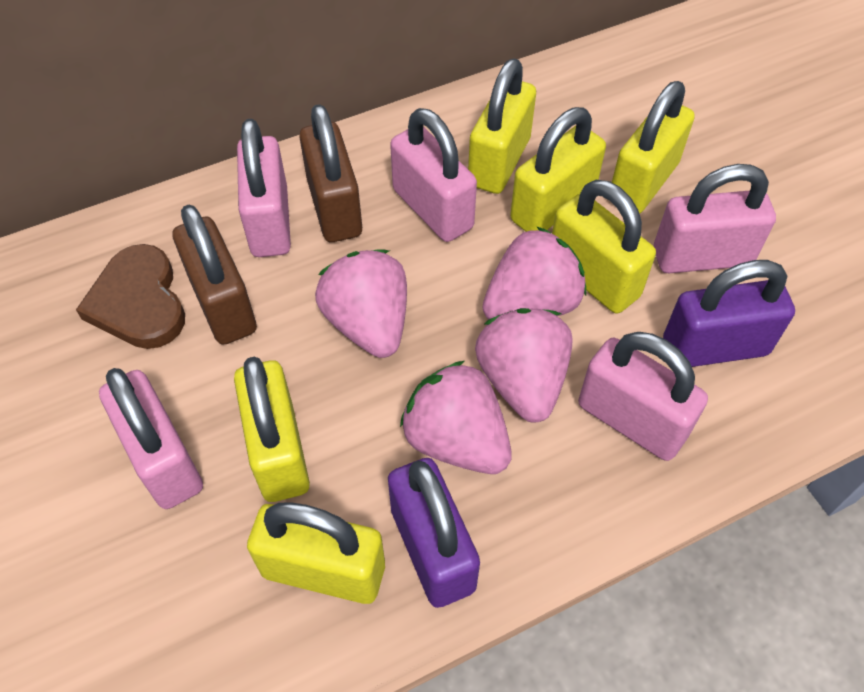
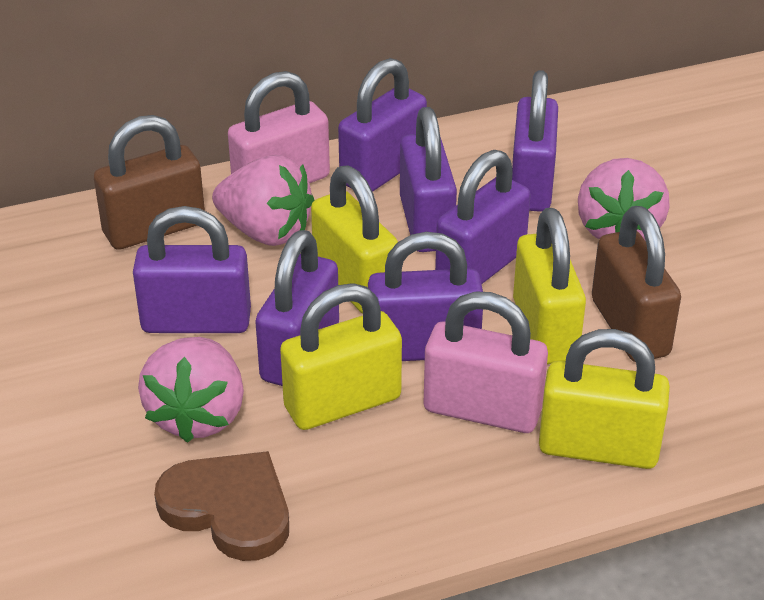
pink padlock: [99,368,203,509] [237,119,291,257] [390,108,477,242] [578,332,708,461] [654,164,776,273] = 5 -> [228,71,330,183] [424,291,548,433] = 2
pink strawberry: [315,249,407,358] [400,361,512,474] [475,308,573,423] [482,227,586,319] = 4 -> [138,337,244,443] [212,155,314,246] [578,158,670,240] = 3
purple padlock: [388,458,480,608] [663,260,795,367] = 2 -> [133,206,251,333] [255,230,339,386] [338,58,427,192] [368,232,483,361] [400,107,457,252] [435,150,531,284] [512,70,558,212] = 7
yellow padlock: [234,356,310,502] [247,502,385,604] [468,59,536,194] [510,107,606,232] [552,180,656,313] [612,81,695,214] = 6 -> [280,283,402,430] [311,165,398,314] [513,208,586,364] [539,329,670,469] = 4

